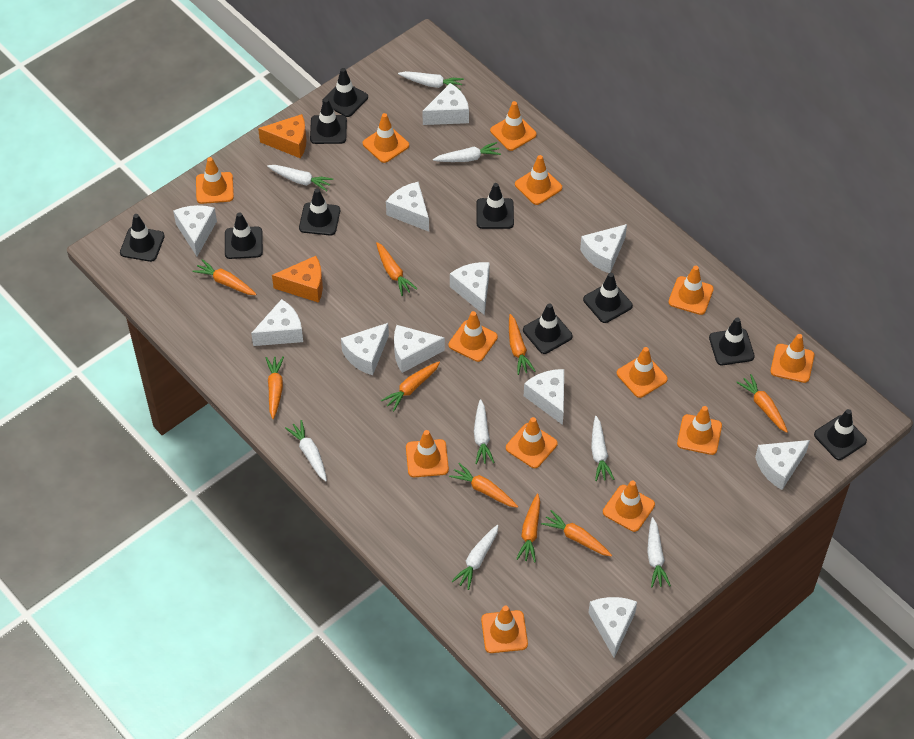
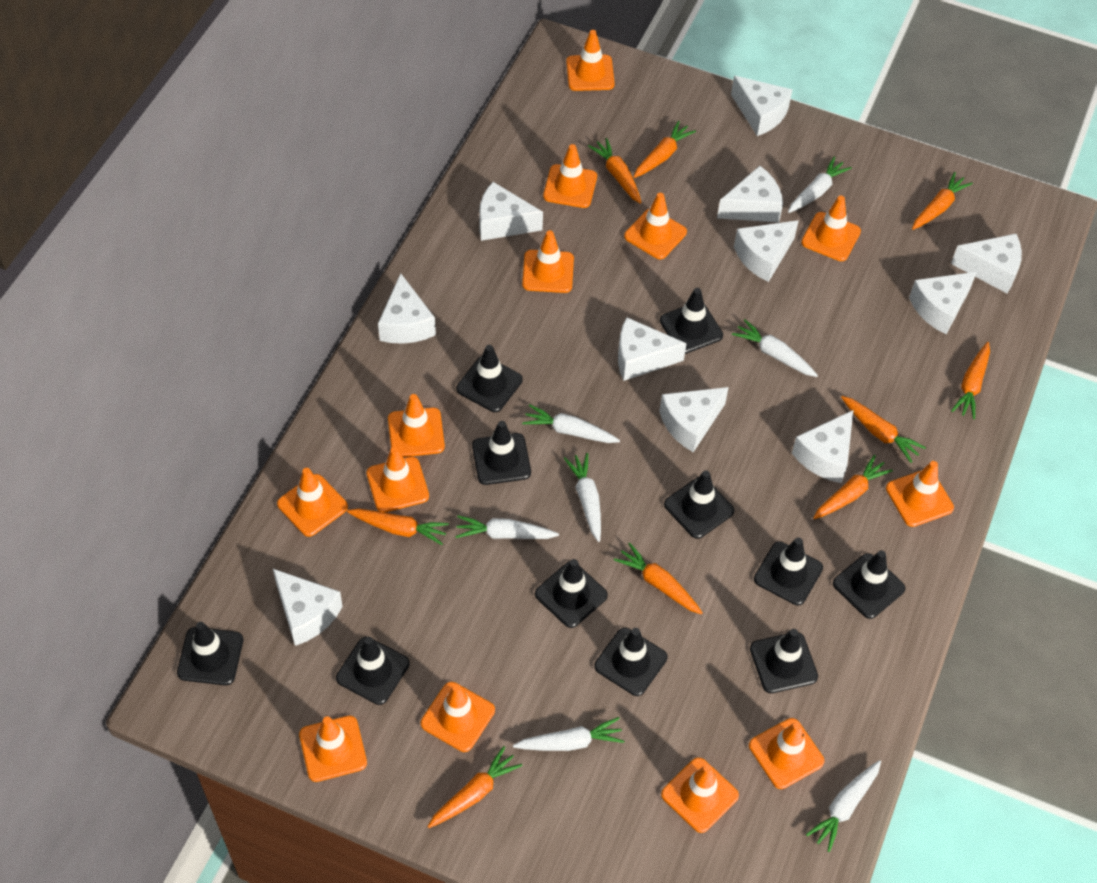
black traffic cone: [120,214,165,262] [225,212,263,259] [299,188,340,236] [310,98,347,144] [322,68,368,117] [476,183,514,229] [523,303,573,354] [583,273,633,323] [709,317,755,365] [814,409,867,460] = 10 -> [177,622,243,685] [336,637,410,705] [456,345,523,412] [472,421,531,485] [535,559,608,628] [594,628,667,696] [660,288,723,354] [664,470,734,539] [750,629,818,693] [754,538,823,605] [833,550,905,619] = 11
orange cheese: [258,114,307,158] [272,256,323,303] = 2 -> none = 0
white carrot: [267,165,333,191] [285,420,327,481] [398,71,464,91] [433,142,501,162] [452,525,499,590] [474,399,495,464] [591,416,614,481] [647,517,671,587] = 8 -> [455,515,559,539] [513,717,624,751] [522,404,620,443] [564,453,601,542] [732,319,818,377] [788,156,852,213] [806,760,881,852] = 7

